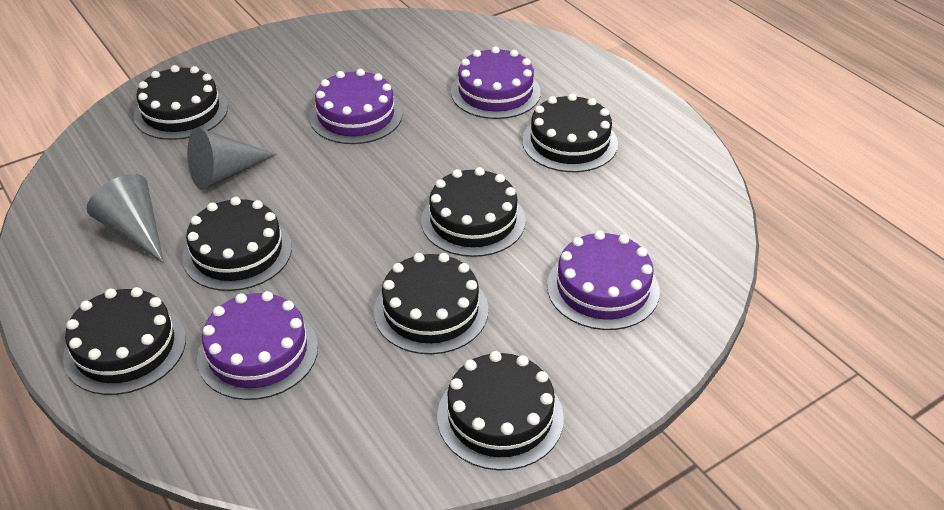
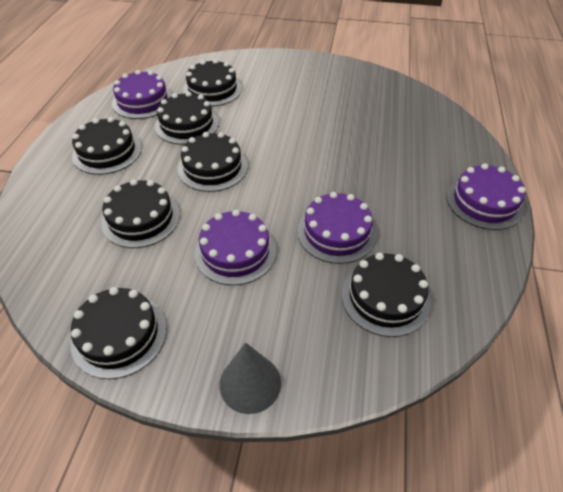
grey cone: [87,174,164,263] [187,128,277,190] = 2 -> [220,342,281,414] = 1

